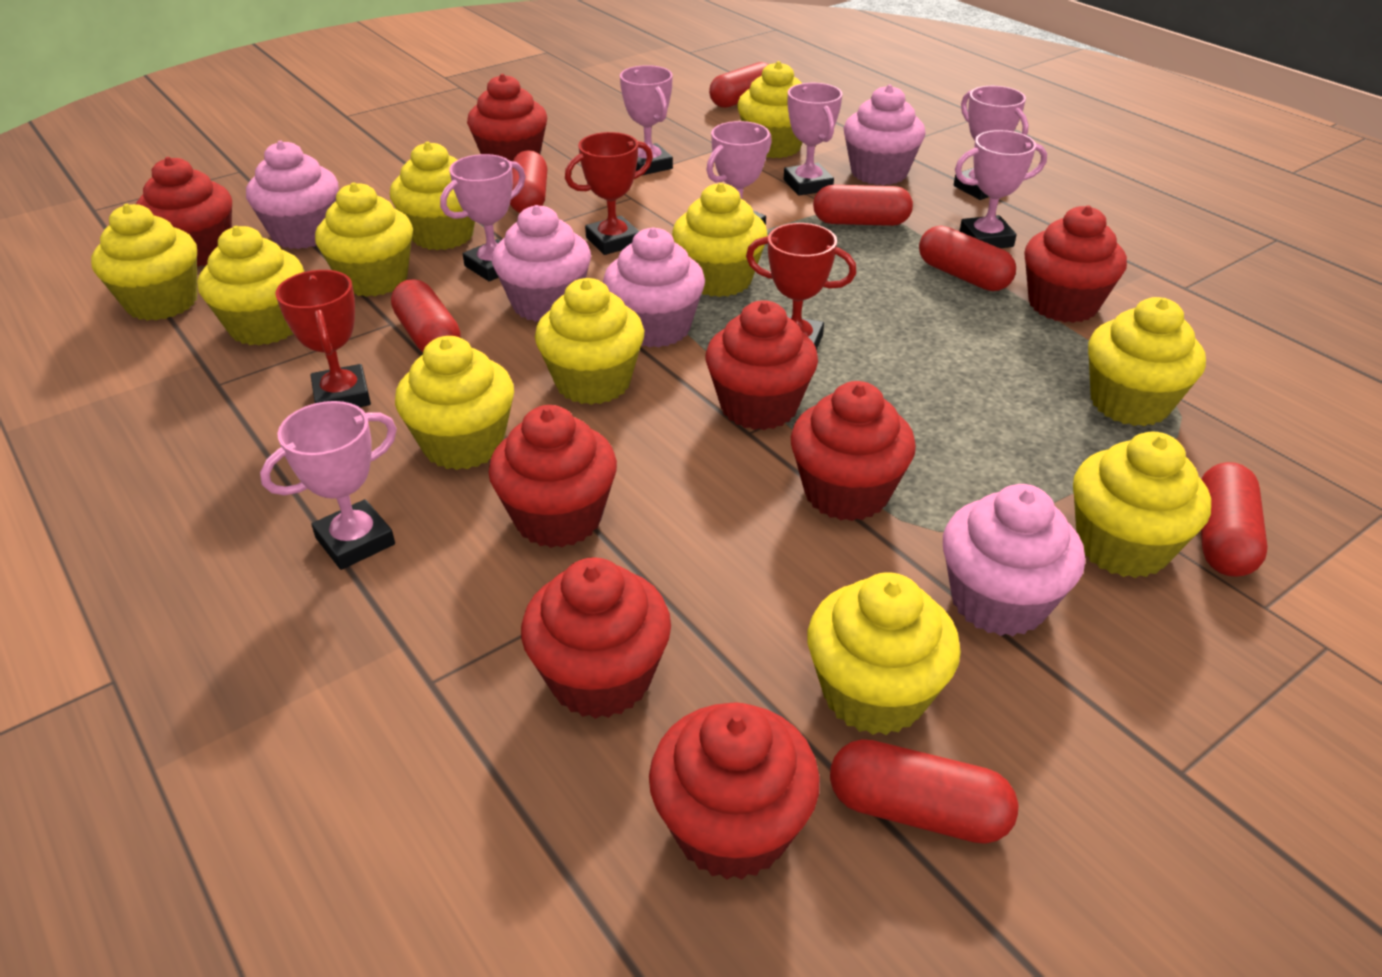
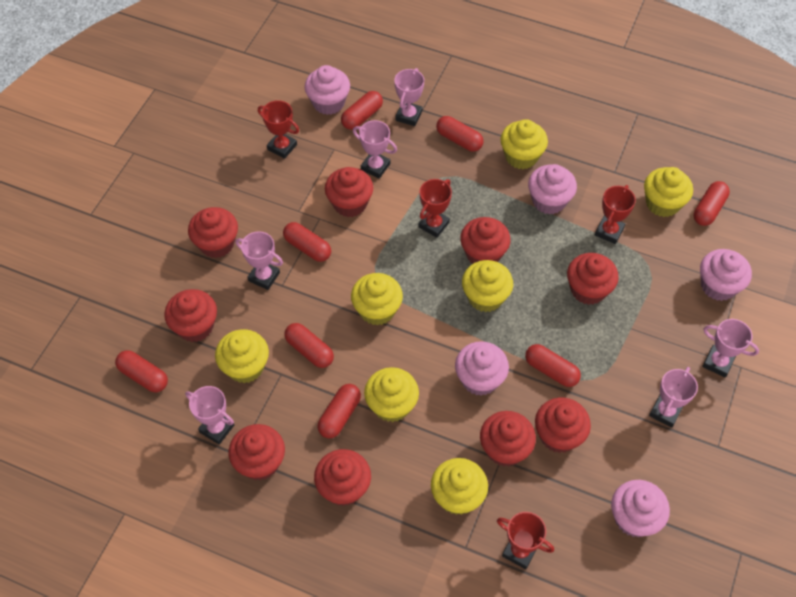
pink trophy: [260,401,397,570] [440,154,526,281] [620,65,673,176] [706,121,772,225] [784,83,842,196] [954,86,1029,200] [955,130,1047,248] = 7 -> [185,386,234,445] [236,231,283,290] [353,120,397,179] [394,68,424,126] [649,367,698,428] [702,319,759,377] = 6
red capsule: [391,279,461,352] [510,150,547,213] [709,62,769,108] [813,185,913,226] [830,739,1018,844] [919,226,1016,291] [1201,462,1268,577] = 7 -> [115,350,168,392] [283,222,331,262] [285,323,334,368] [317,384,361,438] [341,91,383,130] [436,116,484,152] [525,344,581,387] [694,181,730,226] = 8
red cupcake: [136,157,232,267] [467,74,547,161] [488,405,617,548] [521,557,671,719] [649,702,820,880] [706,300,818,430] [791,381,916,521] [1024,205,1127,323] = 8 -> [164,289,217,342] [188,207,238,258] [229,424,285,480] [314,449,371,506] [325,167,373,217] [460,217,511,263] [480,411,536,467] [535,398,591,453] [567,253,619,305] = 9
red trophy: [275,270,371,407] [565,132,653,255] [746,223,857,350] = 3 -> [258,100,299,159] [418,179,452,238] [497,512,554,569] [595,185,636,244] = 4
yellow cupcake: [91,204,197,321] [198,226,304,346] [315,182,413,297] [390,141,475,250] [395,336,514,470] [535,278,644,405] [672,183,768,297] [737,61,803,158] [807,572,961,735] [1073,432,1211,578] [1088,297,1206,426] = 11 -> [215,329,269,383] [351,273,403,326] [364,367,419,422] [431,458,488,515] [462,260,513,312] [501,119,548,169] [644,167,693,217] = 7

